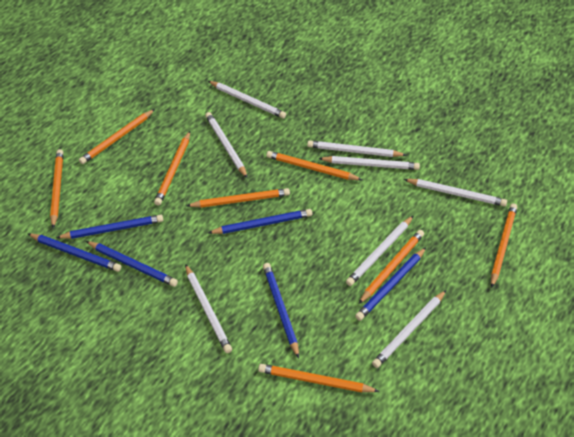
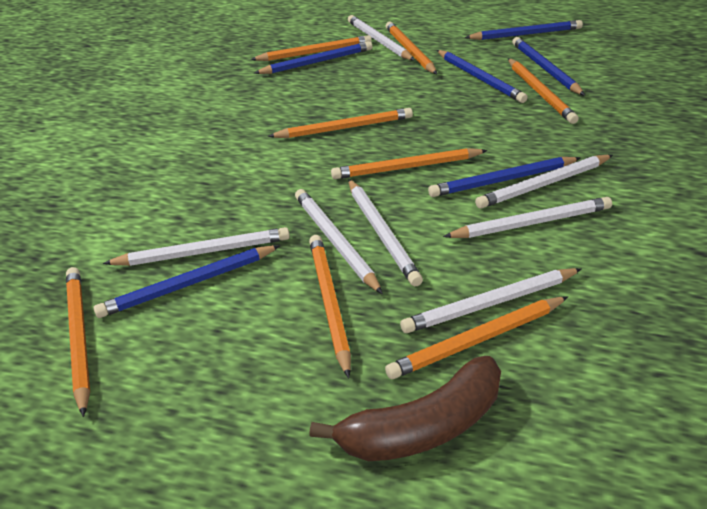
brown banana: none = 0 -> [309,356,501,461] = 1
white pencil: [185,264,232,353] [205,112,248,178] [208,81,286,118] [307,140,406,157] [318,156,420,170] [346,215,414,286] [372,290,446,368] [404,179,507,207] = 8 -> [103,227,290,266] [295,189,383,294] [348,15,415,61] [348,179,423,286] [400,268,581,333] [443,197,612,238] [475,155,613,209] = 7

